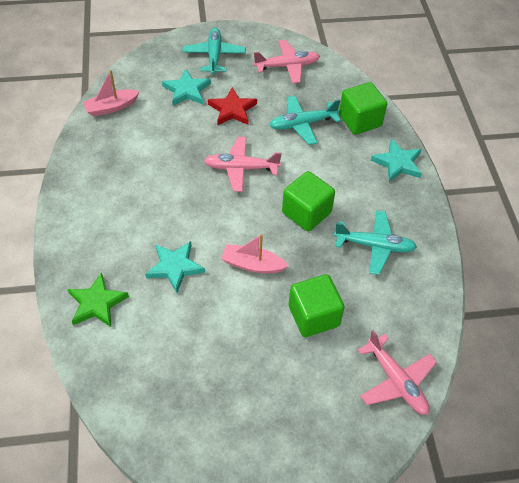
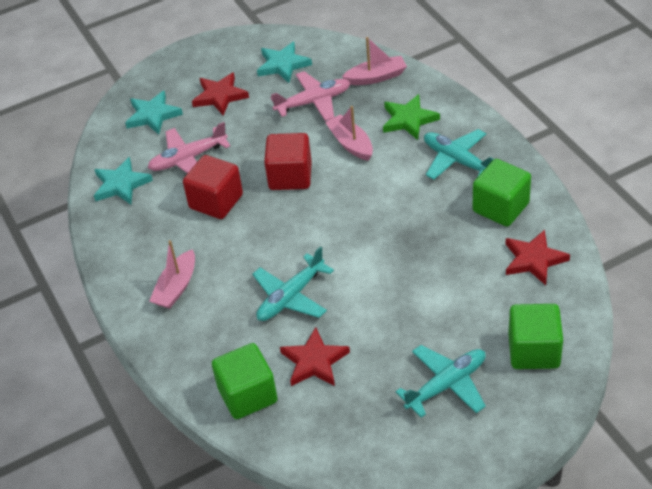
pink boat: [83,70,140,116] [221,234,289,273] = 2 -> [149,240,195,309] [325,106,373,161] [342,37,407,85] = 3
pink plane: [204,137,282,192] [253,40,320,83] [358,330,437,415] = 3 -> [148,122,230,174] [270,71,350,121] = 2
red cube: none = 0 -> [183,155,243,219] [264,133,312,190] = 2
red star: [208,87,257,125] = 1 -> [192,72,249,115] [280,327,350,386] [506,230,570,285] = 3

